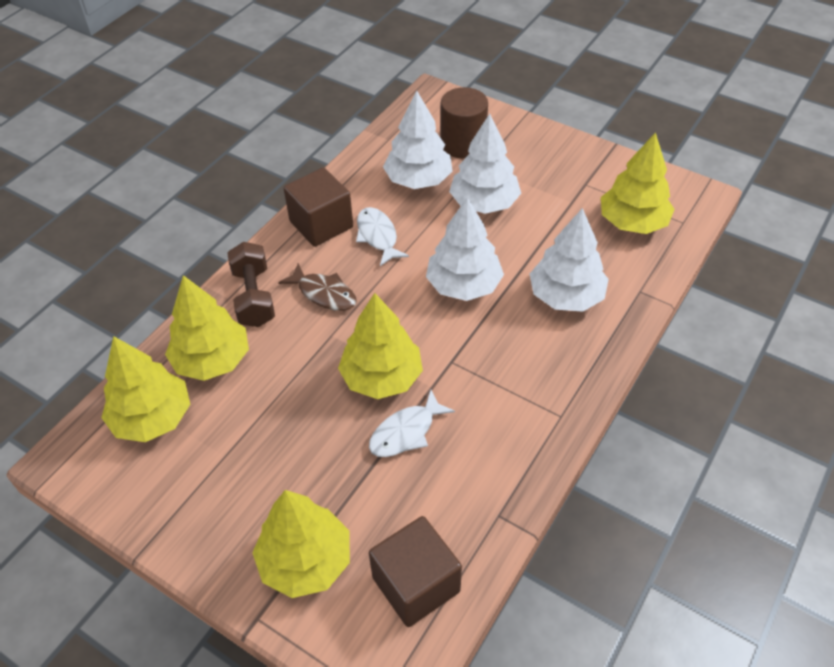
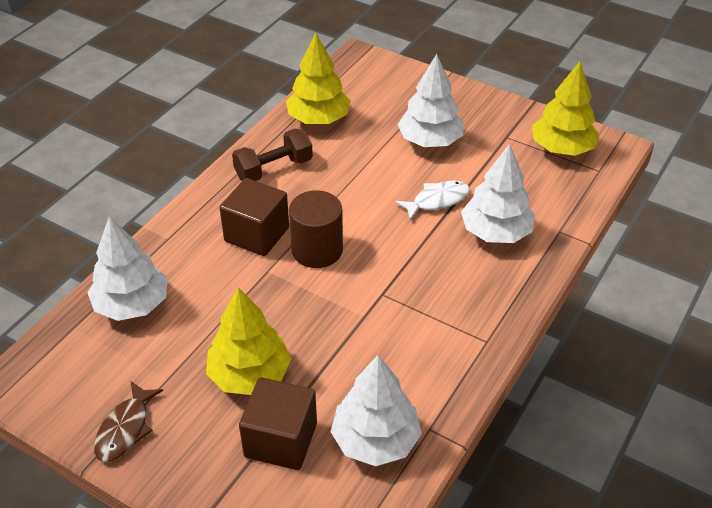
white fish: [356,207,409,266] [369,390,455,457] = 2 -> [395,181,470,220] = 1
yellow tree: [101,336,190,442] [165,275,249,381] [252,490,350,598] [338,293,423,399] [601,132,675,234] = 5 -> [206,288,291,395] [286,33,351,124] [532,62,600,156] = 3

